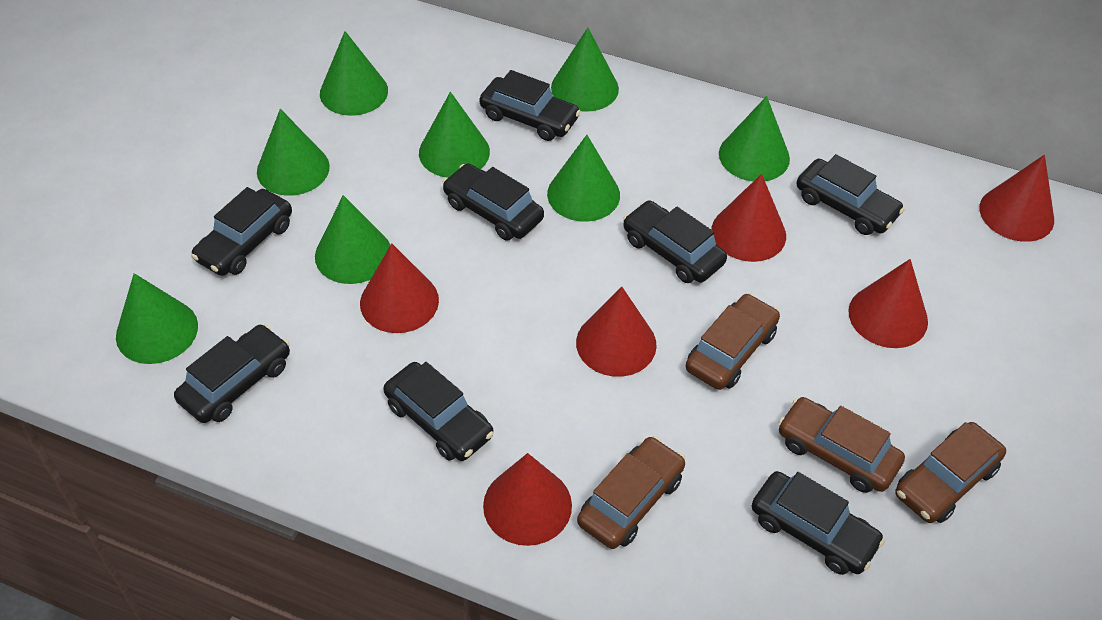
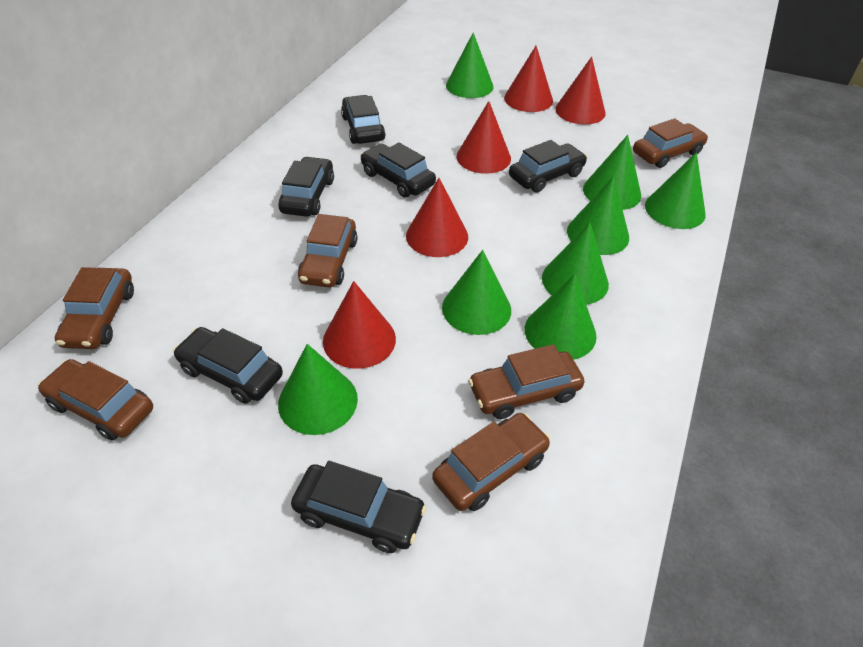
black car: [174,324,290,423] [191,187,292,276] [383,362,494,461] [442,163,544,241] [479,70,581,141] [623,200,727,283] [752,471,885,575] [797,154,905,235] = 8 -> [173,327,283,404] [278,157,334,217] [291,461,427,553] [341,95,385,144] [360,142,436,198] [509,140,587,193] = 6
brown car: [577,436,685,549] [686,293,780,390] [778,397,905,493] [895,422,1006,523] = 4 -> [38,359,153,440] [55,267,134,349] [298,214,357,287] [432,413,550,511] [468,344,584,419] [633,118,708,168] = 6
red cone: [360,243,439,333] [483,453,572,546] [576,287,657,377] [712,174,786,262] [848,259,928,348] [979,155,1054,242] = 6 -> [323,281,396,369] [406,178,468,257] [457,101,511,174] [504,46,553,112] [555,57,605,125] = 5

